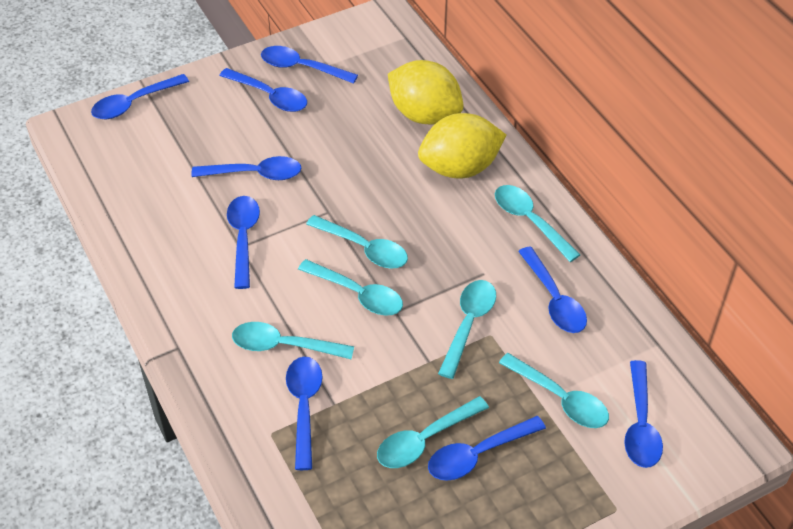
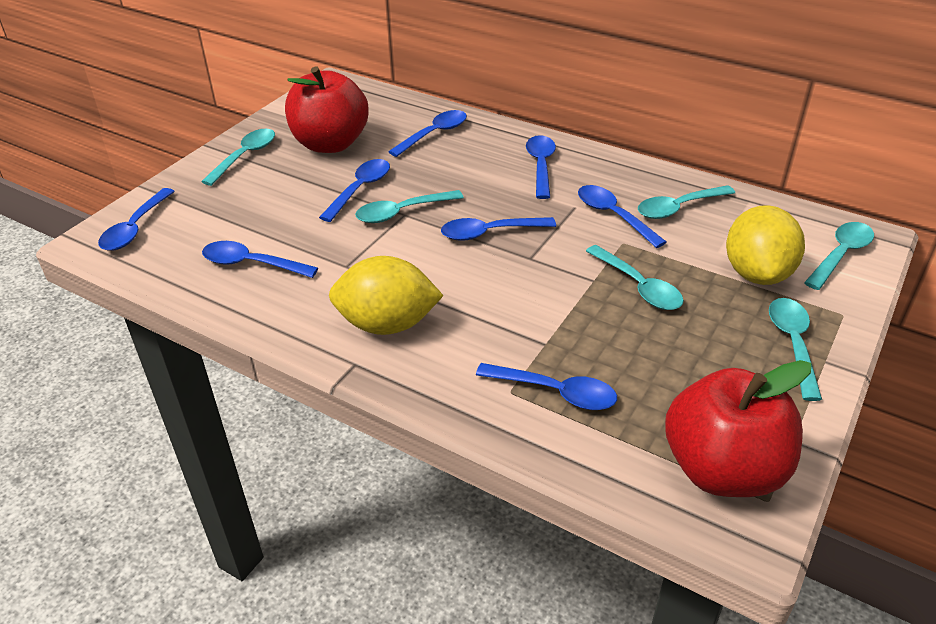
blue spoon: [91,74,189,119] [191,156,301,180] [219,68,307,112] [227,196,260,289] [261,46,358,84] [286,357,323,470] [428,416,546,481] [518,246,587,333] [624,360,663,468] = 9 -> [98,188,175,251] [202,241,318,278] [319,159,390,222] [388,110,467,157] [441,217,556,241] [476,363,617,410] [526,135,556,199] [578,185,666,248] = 8
red apple: none = 0 -> [285,66,369,153] [665,360,812,497] = 2
turquoise spoon: [232,322,354,359] [298,259,403,316] [306,215,408,268] [377,396,489,468] [438,280,496,379] [495,185,580,262] [499,353,609,428] = 7 -> [201,129,275,186] [355,190,464,223] [586,245,684,310] [638,185,735,219] [769,298,822,401] [804,222,874,290] = 6

